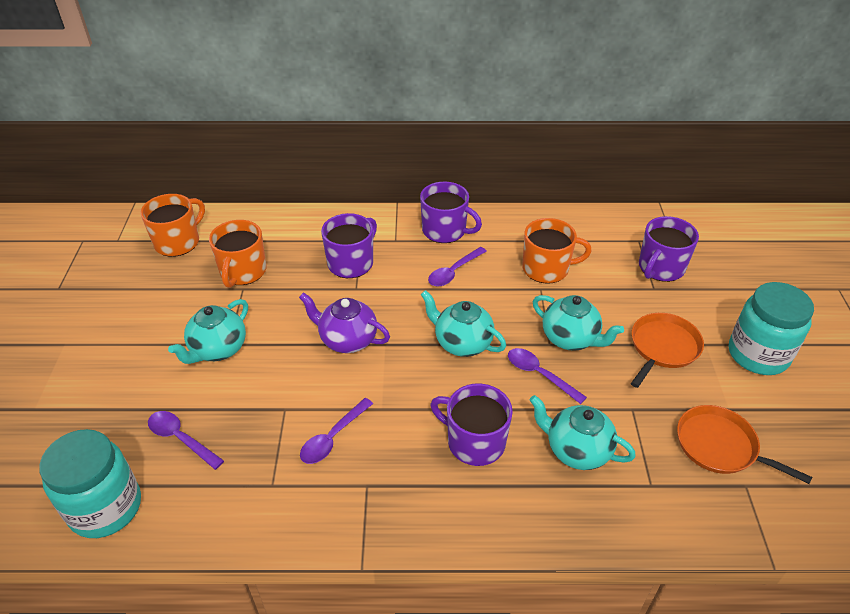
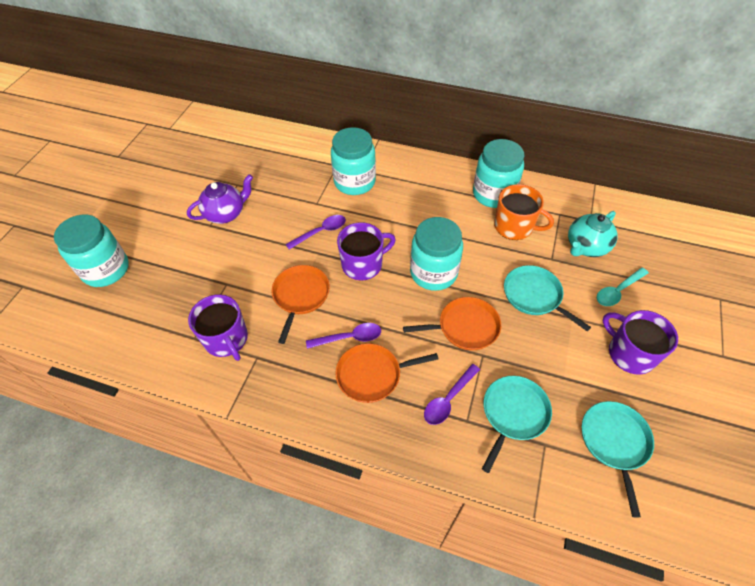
orange mug: [140,194,205,257] [209,220,267,288] [522,218,592,284] = 3 -> [494,184,554,240] = 1
orange pan: [631,313,704,388] [677,405,812,484] = 2 -> [272,265,330,344] [335,343,439,403] [403,297,501,351] = 3
purple mug: [321,213,377,278] [420,182,482,243] [430,383,513,466] [639,216,699,282] = 4 -> [188,294,248,361] [337,222,396,281] [603,310,678,375] = 3
purple spoon: [148,411,224,470] [300,398,373,464] [428,247,487,287] [508,348,587,404] = 4 -> [285,215,346,250] [306,323,381,349] [424,364,480,425] = 3
turquoise jar: [39,429,141,538] [729,282,814,375] = 2 -> [54,215,129,287] [331,127,376,195] [410,217,463,291] [473,139,524,208] = 4
turquoise pan: none = 0 -> [482,376,552,473] [504,265,591,331] [582,401,654,518] = 3
turquoise spoon: none = 0 -> [597,267,649,306] = 1
turquoise teapot: [168,299,248,364] [421,290,506,357] [530,395,636,470] [533,295,624,351] = 4 -> [568,211,618,257] = 1

